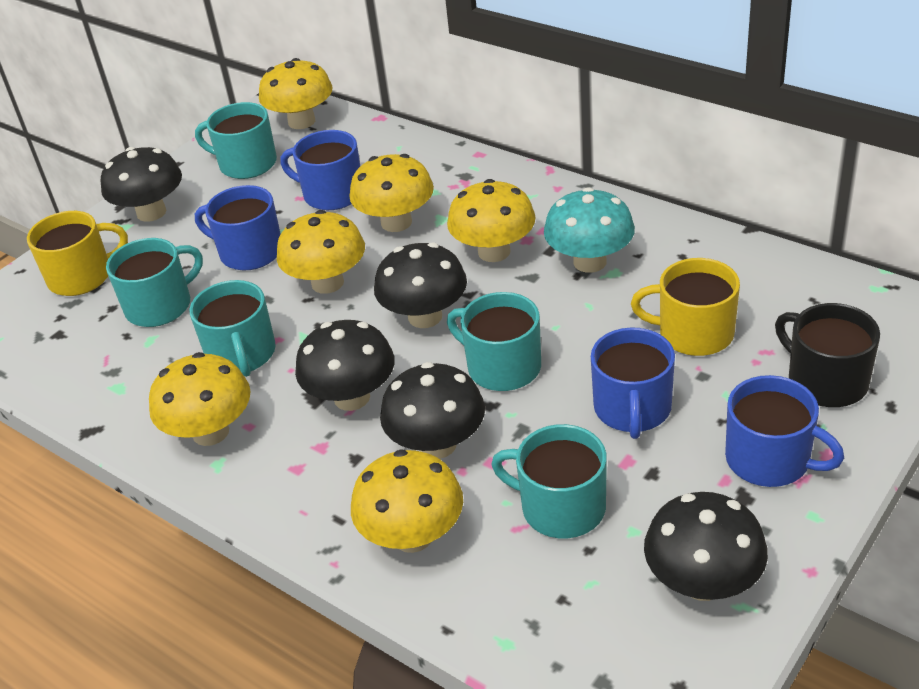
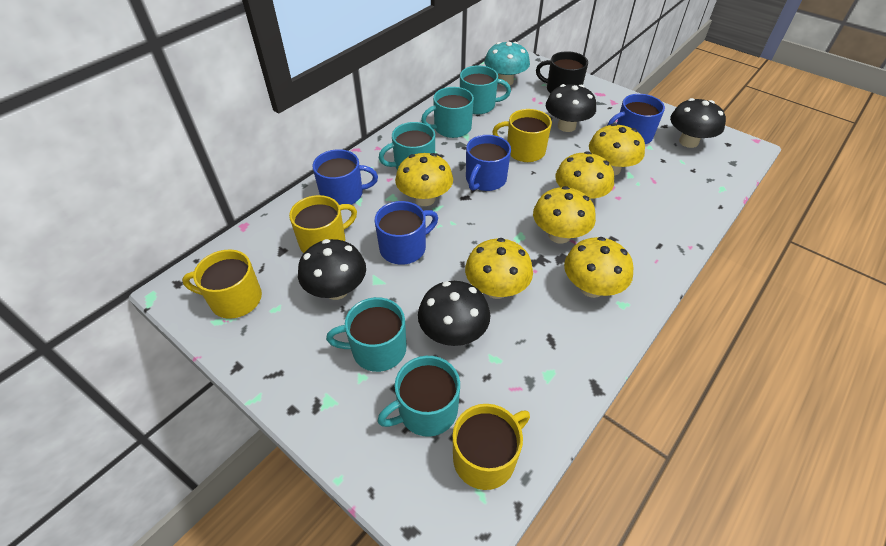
black mushroom: [101,147,182,222] [295,320,395,411] [374,242,467,328] [380,362,485,459] [644,492,768,601] = 5 -> [298,239,366,300] [418,281,490,346] [546,84,596,132] [670,98,726,148] = 4
yellow mug: [27,211,128,296] [631,258,740,356] = 2 -> [182,249,262,319] [289,195,357,253] [452,404,530,490] [492,109,552,162] = 4

